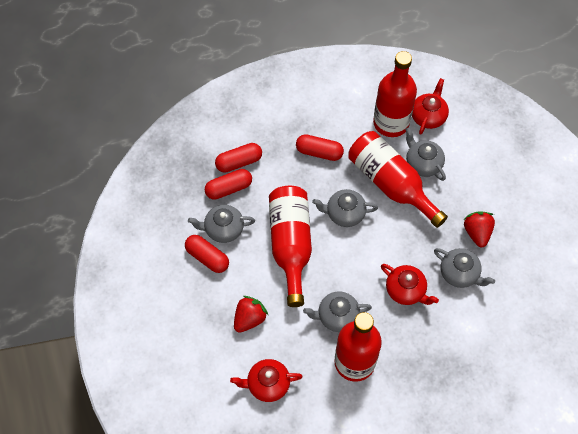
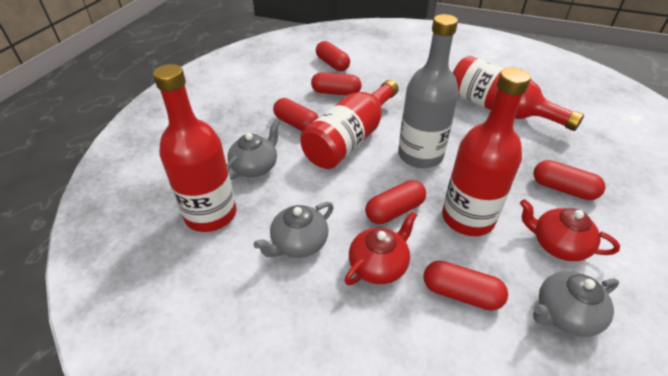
grey bottle: none = 0 -> [398,14,459,168] = 1
grey teapot: [188,205,255,243] [303,292,372,332] [312,189,378,227] [405,127,446,181] [434,248,495,288] = 5 -> [227,120,280,180] [254,202,334,258] [533,271,619,337] = 3
red capsule: [185,235,229,273] [205,169,252,200] [215,143,262,173] [296,134,344,161] = 4 -> [273,98,319,131] [311,72,361,96] [316,41,350,71] [365,180,426,224] [423,261,508,311] [533,160,605,200] = 6
red strawberry: [234,296,268,333] [463,211,495,247] = 2 -> none = 0
red teapot: [230,359,303,402] [381,264,439,305] [412,78,449,135] = 3 -> [344,212,417,285] [520,199,620,261] = 2

